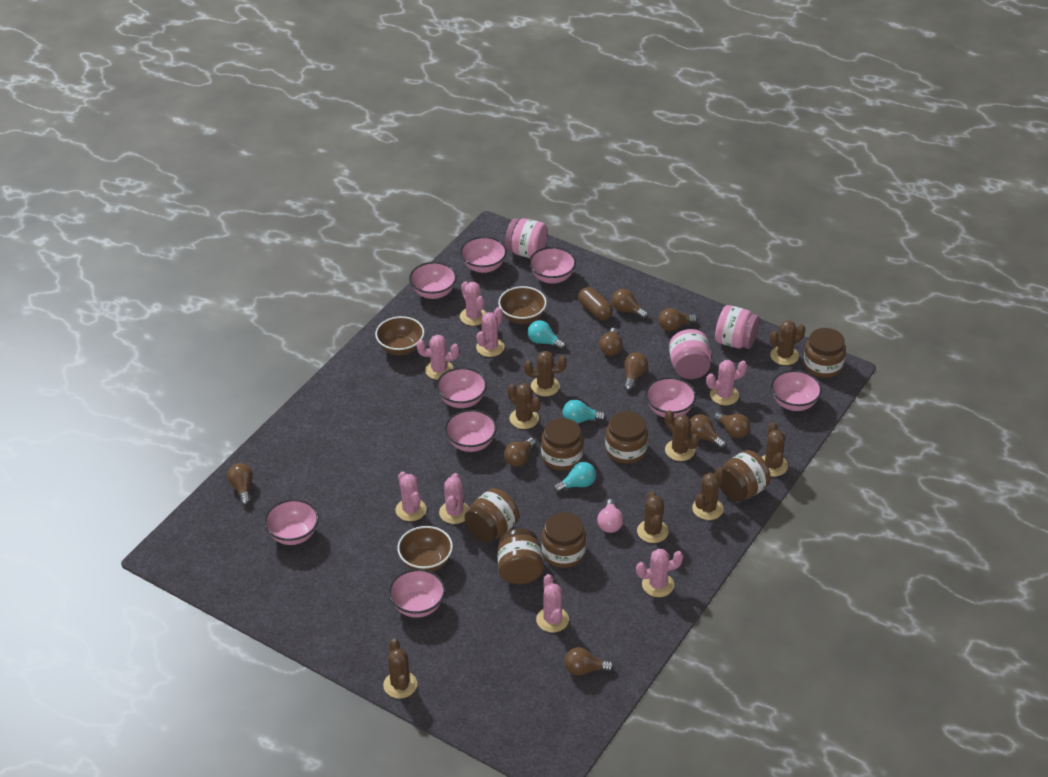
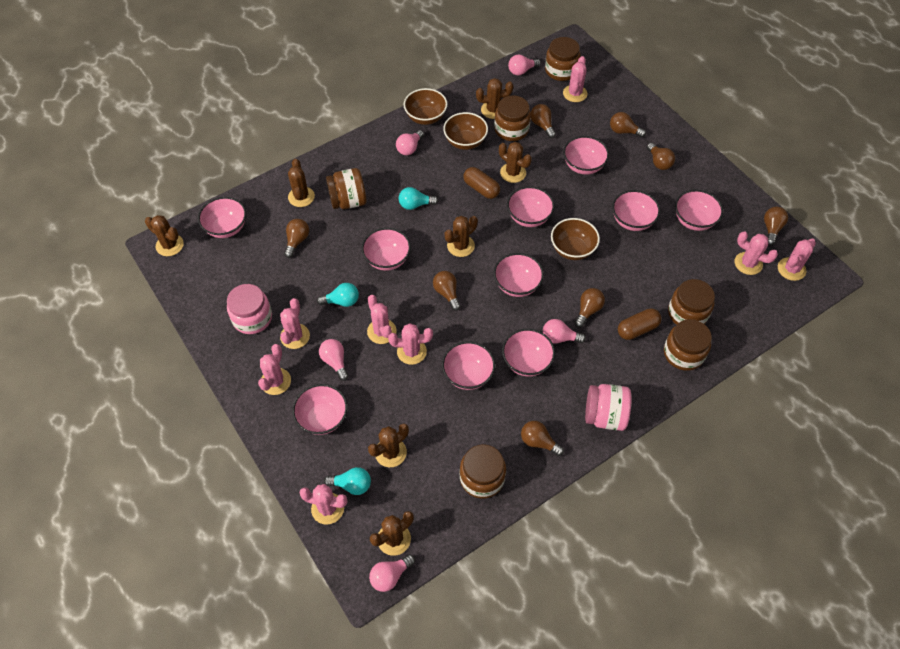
brown cactus: [383,639,417,699] [507,383,541,429] [524,351,567,396] [637,492,668,543] [665,410,699,461] [692,467,725,520] [762,422,788,477] [770,320,805,365] = 8 -> [145,215,184,256] [288,159,315,207] [368,423,409,467] [370,511,414,556] [445,216,478,257] [476,78,513,119] [499,142,532,183] = 7
brown capsule: [578,287,613,320] = 1 -> [463,167,500,199] [618,308,662,340] = 2
brown jar: [465,488,519,543] [497,528,544,584] [541,418,584,470] [541,512,586,568] [605,411,648,464] [720,450,771,502] [803,328,846,378] = 7 -> [326,168,366,209] [460,444,506,499] [494,96,531,141] [545,37,581,81] [664,319,712,371] [668,279,715,325] = 6
brown light bulb: [227,463,253,505] [504,438,536,467] [564,647,614,676] [599,328,623,356] [612,289,648,319] [624,352,648,391] [658,308,697,331] [690,414,726,449] [714,412,751,438] = 9 -> [284,219,309,258] [433,271,461,311] [521,421,564,456] [531,104,556,138] [575,288,605,327] [610,112,646,137] [647,143,675,170] [764,207,788,245] = 8
pink bowl: [264,499,319,545] [389,569,445,618] [409,262,457,299] [436,367,487,408] [445,410,497,452] [460,237,507,273] [529,247,576,284] [645,377,696,418] [771,370,822,411] = 9 -> [198,197,246,238] [292,384,347,435] [362,228,411,271] [442,341,495,390] [494,253,544,297] [502,329,555,377] [507,186,555,227] [563,136,609,175] [612,190,660,231] [675,190,723,231] = 10
pink jar: [505,218,548,258] [669,329,711,379] [715,305,760,349] = 3 -> [227,284,272,334] [585,384,631,431] = 2
pink light bulb: [597,499,623,533] = 1 -> [319,339,349,381] [369,554,415,592] [396,130,424,155] [508,54,541,75] [543,319,586,344] = 5

